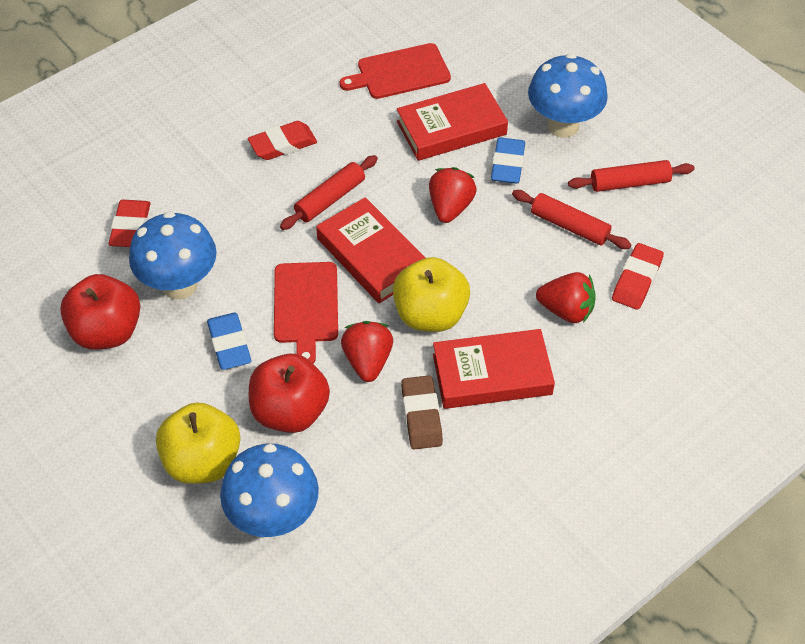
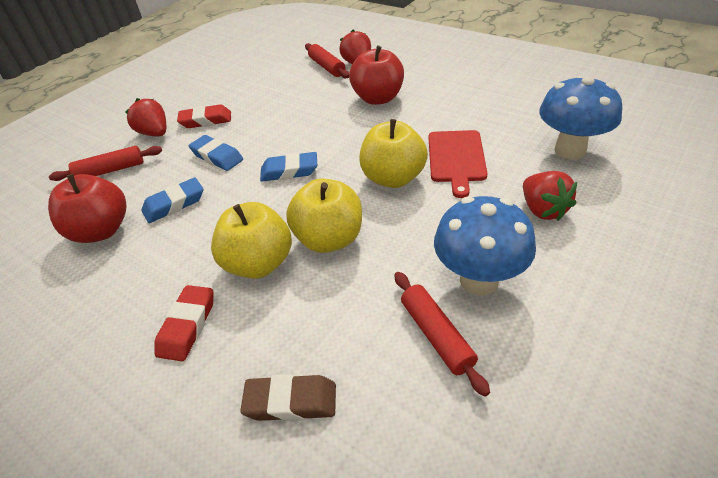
blue eraser: [207,313,251,370] [491,137,525,183] = 2 -> [142,177,204,223] [189,135,243,171] [260,152,317,182] = 3
blue mushroom: [129,211,217,300] [220,444,319,537] [528,53,608,138] = 3 -> [434,196,536,296] [539,75,622,160] = 2
red book: [316,197,426,303] [397,83,508,161] [433,329,555,409] = 3 -> none = 0
red cutting board: [274,262,338,364] [339,43,451,99] = 2 -> [429,130,488,198] = 1
red eraser: [108,200,151,247] [248,121,317,160] [612,243,664,310] = 3 -> [154,285,214,361] [177,104,231,128] = 2
yellow apple: [156,402,240,484] [393,257,470,332] = 2 -> [211,202,292,279] [286,179,362,253] [360,119,428,188] = 3

